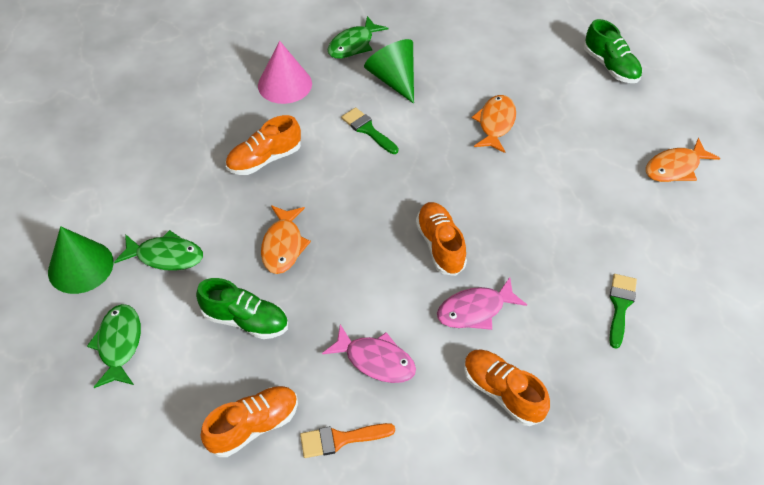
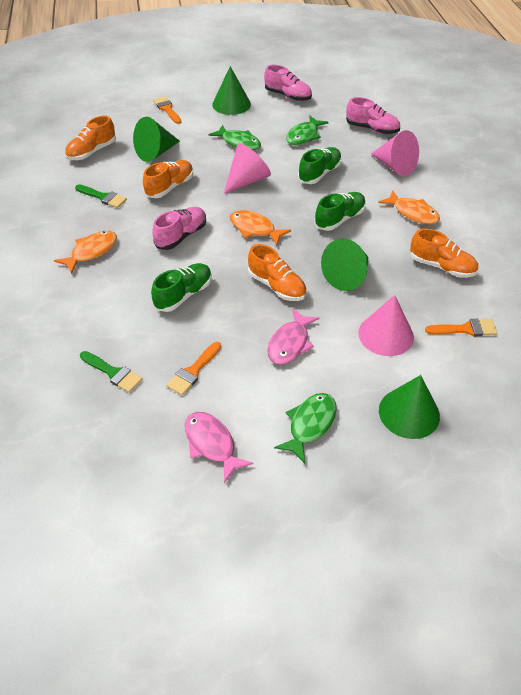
green cone: [48,226,114,294] [364,39,414,104] = 2 -> [133,117,180,162] [212,66,251,115] [321,239,368,291] [379,375,440,439] = 4
green shoe: [196,278,288,339] [584,19,642,83] = 2 -> [151,263,212,312] [298,147,342,184] [314,192,366,231] = 3
orange brush: [300,423,395,458] = 1 -> [153,96,181,124] [167,342,221,395] [425,319,497,336] = 3
pink cone: [258,41,312,104] = 1 -> [224,143,271,194] [358,295,414,356] [371,130,419,176] = 3
pink shoe: none = 0 -> [152,207,206,250] [264,65,312,101] [346,97,400,134] = 3

